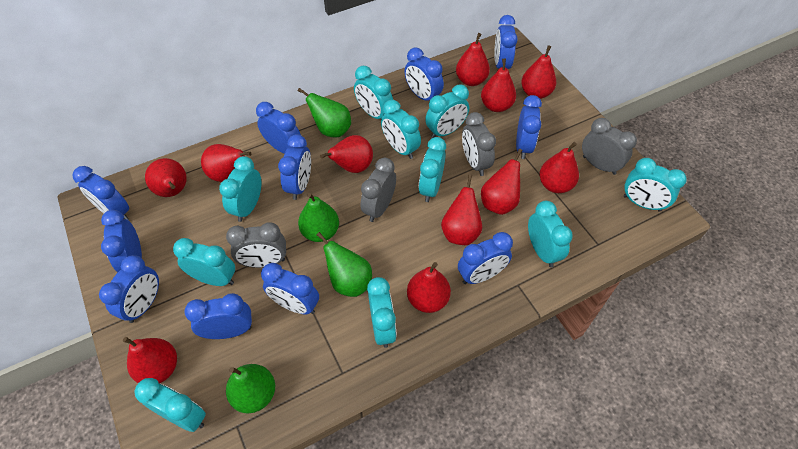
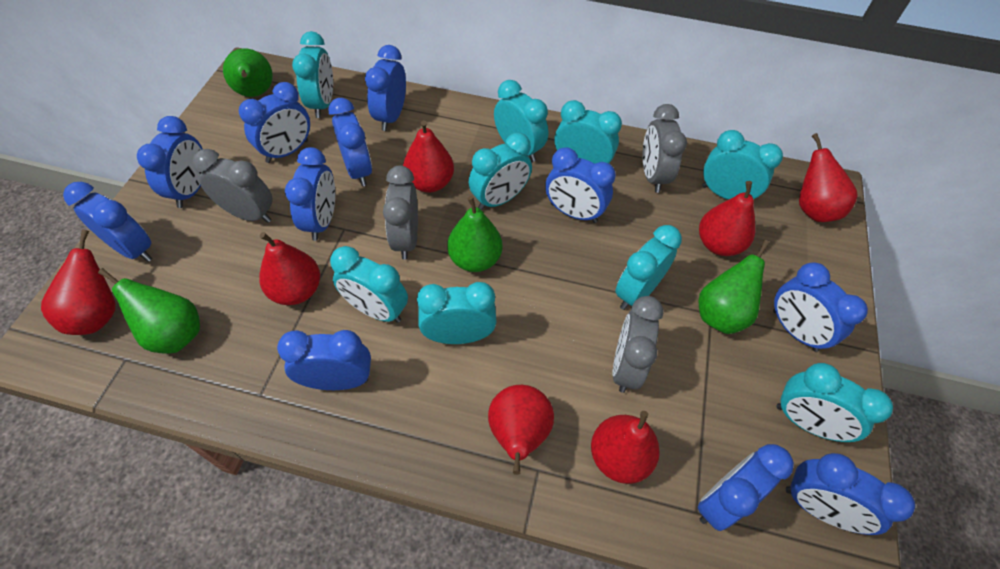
red pear: [123,337,177,383] [145,158,187,197] [201,144,251,182] [320,135,373,173] [407,262,451,313] [441,175,482,245] [456,33,490,86] [481,58,516,112] [481,149,522,215] [521,45,556,99] [539,142,579,193] = 11 -> [41,230,116,335] [259,232,320,305] [403,120,454,193] [488,385,554,475] [591,411,660,484] [699,181,755,256] [799,133,858,222] = 7
turquoise clock: [135,378,206,432] [173,238,235,286] [219,156,262,222] [354,66,393,119] [367,277,397,348] [381,100,421,159] [419,137,446,202] [425,85,469,138] [528,201,573,267] [624,158,687,212] = 10 -> [292,31,333,118] [330,246,408,323] [417,282,497,344] [469,133,532,210] [494,80,548,162] [555,100,622,164] [615,225,682,310] [702,130,783,200] [777,363,893,442] = 9

